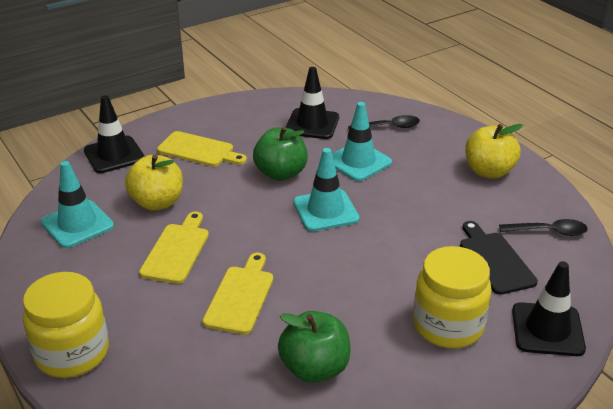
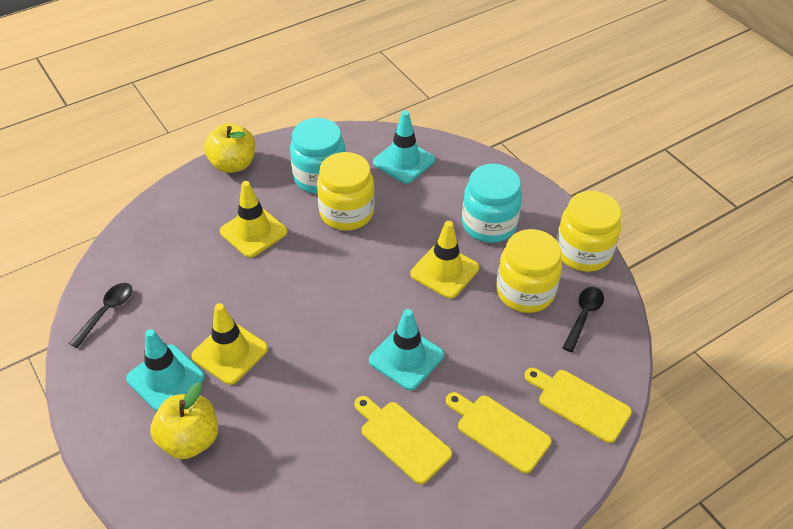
black cutting board: [460,221,538,295] = 1 -> none = 0
black traffic cone: [84,95,144,173] [286,67,339,139] [512,261,586,356] = 3 -> none = 0
green apple: [253,126,308,181] [278,311,351,383] = 2 -> none = 0
turquoise jar: none = 0 -> [290,118,346,194] [462,164,522,243] = 2
yellow jar: [23,272,109,378] [413,246,492,348] = 2 -> [317,152,375,231] [496,229,562,313] [557,191,621,272] = 3
yellow traffic cone: none = 0 -> [191,303,268,385] [220,181,288,258] [410,221,479,299] = 3

